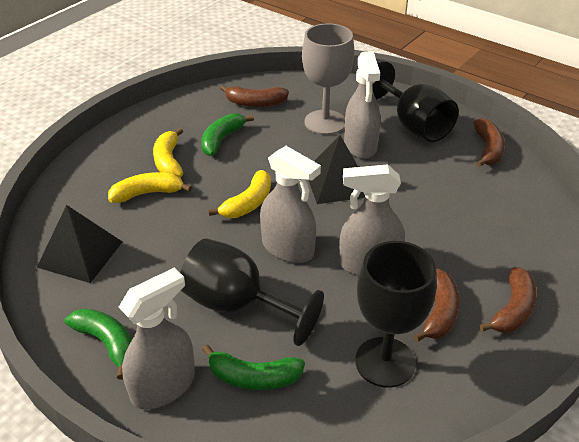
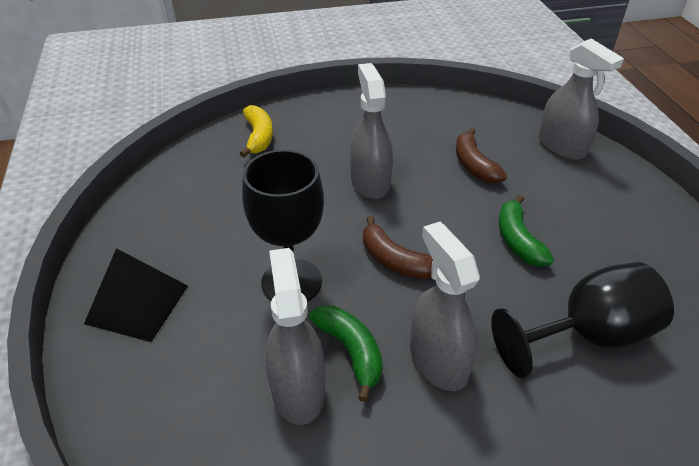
black goblet: [180,239,324,346] [355,241,437,388] [372,61,459,142] = 3 -> [242,150,324,302] [491,262,674,378] = 2
black pyramid: [37,205,122,283] [309,135,365,204] = 2 -> [84,248,188,342] = 1
brown banana: [220,85,289,107] [413,269,460,342] [473,118,505,167] [479,267,537,333] = 4 -> [363,216,433,279] [456,128,507,184] = 2
green banana: [65,308,132,380] [201,113,254,156] [202,345,305,390] = 3 -> [309,305,383,402] [499,195,554,267] = 2
grey goblet: [302,23,354,135] = 1 -> none = 0
yellow banana: [108,172,192,203] [153,128,183,177] [208,170,271,218] = 3 -> [240,105,273,158] = 1

